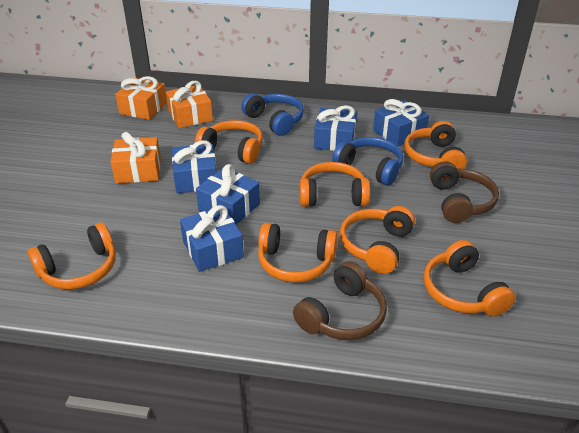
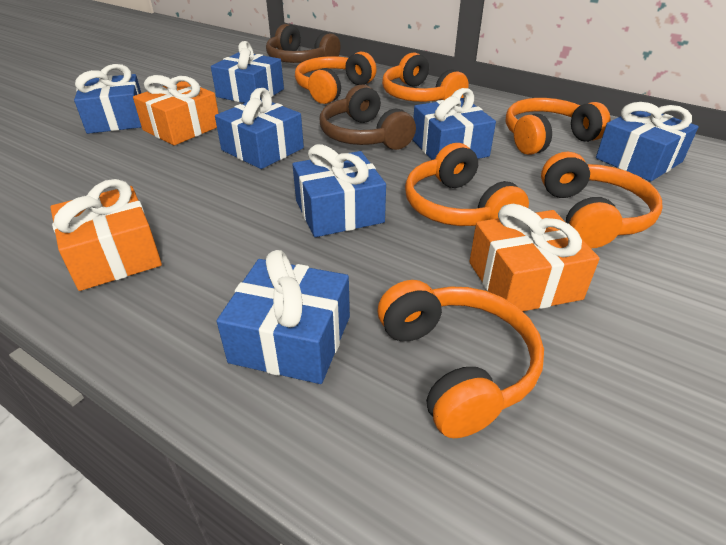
blue gift: [172,140,217,193] [180,205,244,272] [196,164,260,225] [314,105,357,151] [373,99,429,146] = 5 -> [74,64,142,134] [211,41,284,103] [215,88,304,169] [216,250,350,384] [292,144,386,237] [412,88,496,160] [596,102,699,181] = 7
blue headphones: [241,93,304,136] [332,137,403,186] = 2 -> none = 0
orange headphones: [28,223,116,290] [195,120,263,164] [258,223,338,282] [300,162,370,207] [340,206,415,274] [404,121,467,169] [424,240,515,317] = 7 -> [295,52,377,104] [378,280,544,438] [382,52,469,102] [405,143,529,226] [506,98,611,155] [541,152,663,248] = 6

